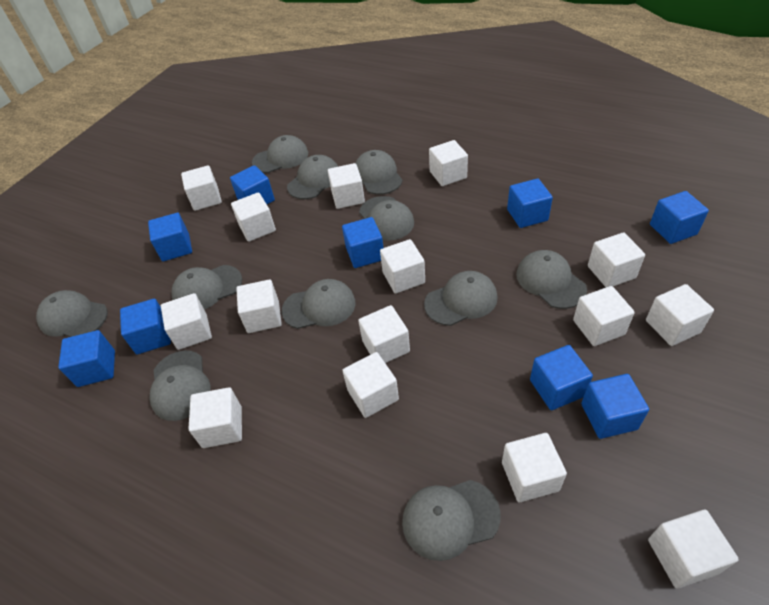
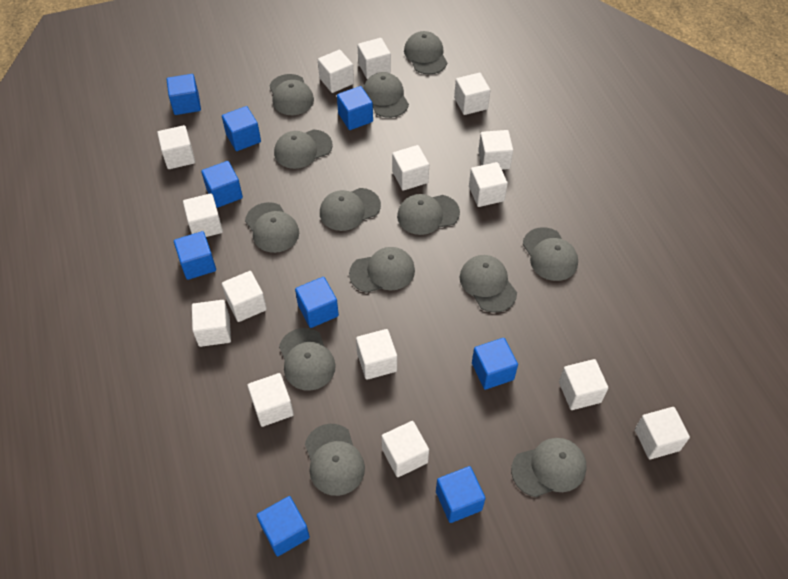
grey cap: [36,290,108,337] [149,351,211,421] [171,265,242,310] [252,135,308,173] [282,279,356,329] [287,155,338,199] [356,150,403,195] [359,196,414,240] [402,480,501,561] [424,271,498,326] [516,250,587,309] = 11 -> [245,202,299,253] [269,74,314,115] [274,129,333,169] [279,328,336,391] [305,424,365,496] [320,188,381,231] [349,247,415,293] [363,72,409,118] [397,194,460,235] [404,31,447,74] [460,255,517,313] [511,438,587,497] [523,227,578,281] = 13

